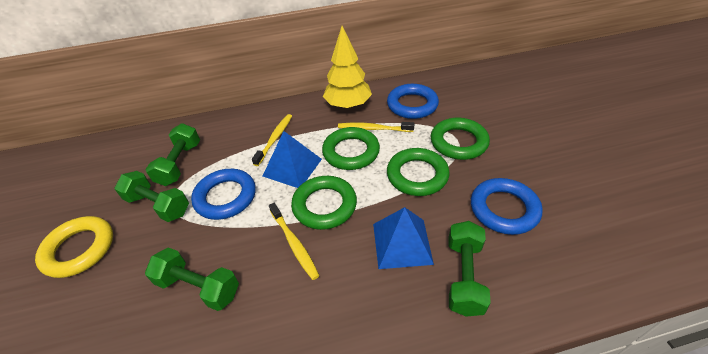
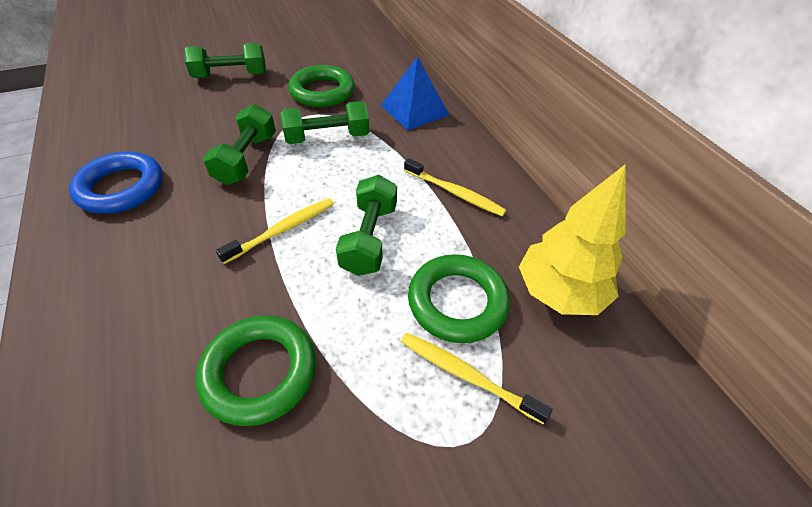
blue pyramid: [263,131,322,188] [373,207,434,269] = 2 -> [381,57,449,131] = 1
blue ring: [191,169,256,220] [387,84,439,119] [471,178,543,235] = 3 -> [69,152,163,214] = 1
green ring: [291,176,357,230] [322,127,380,170] [387,148,450,196] [431,118,490,160] = 4 -> [196,315,316,426] [288,65,354,107] [408,254,510,343] = 3
yellow ring: [35,216,113,278] = 1 -> none = 0

